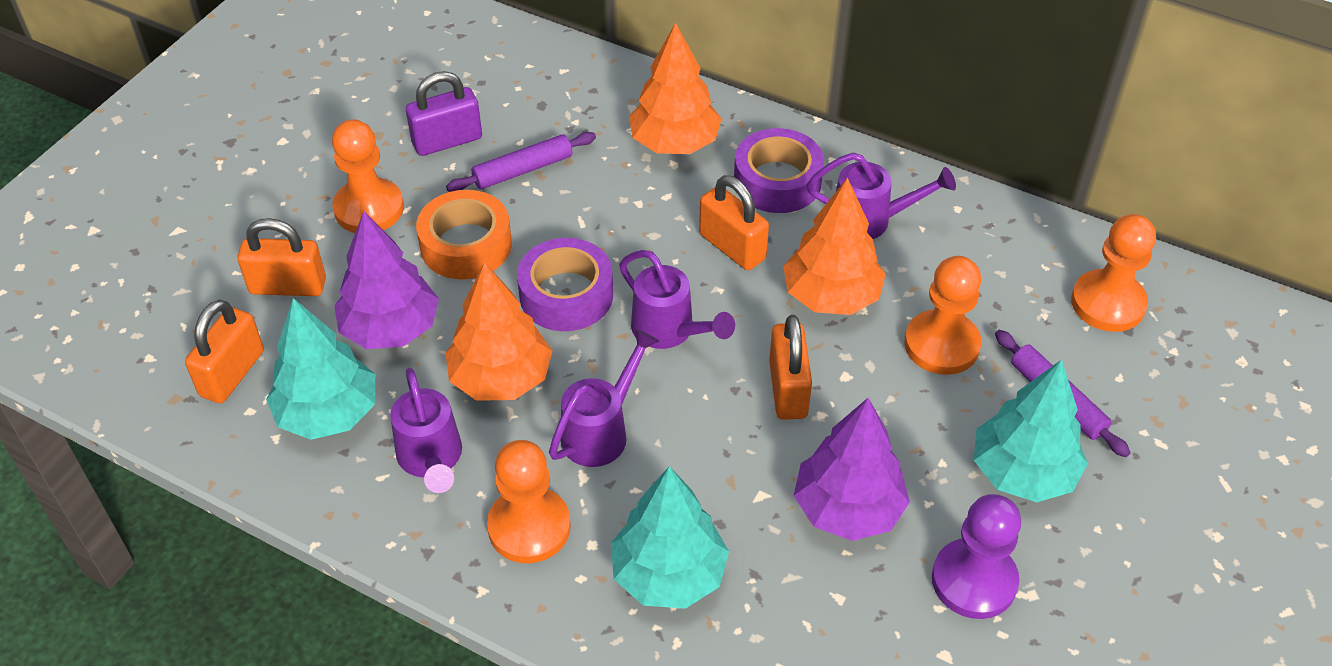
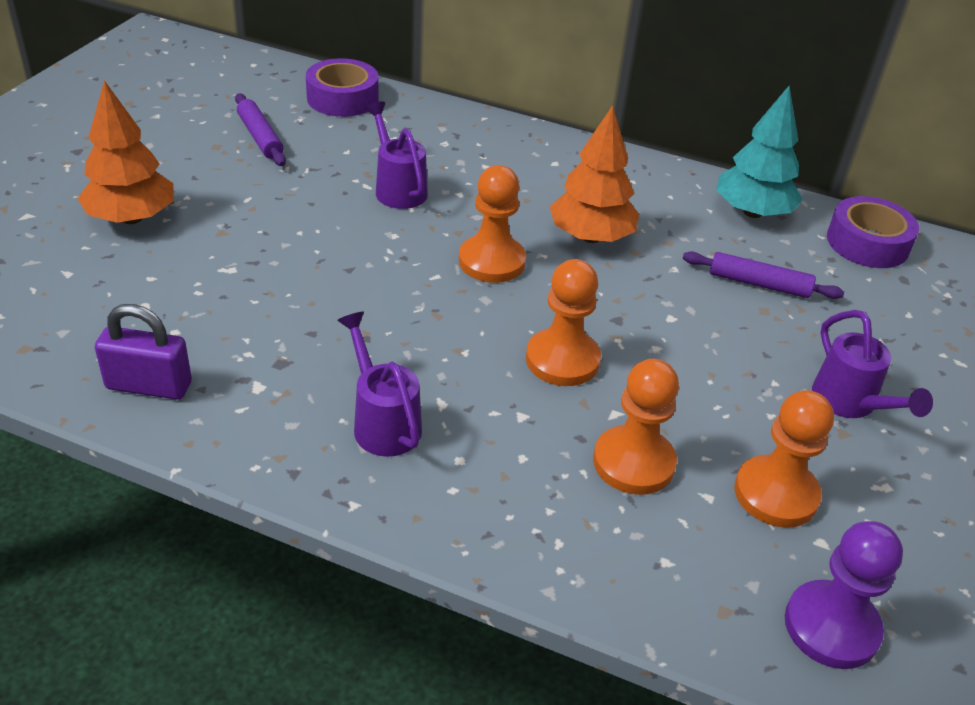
orange padlock: [185,300,264,403] [237,218,326,296] [699,175,769,270] [769,315,812,420] = 4 -> none = 0
orange tape: [416,190,512,279] = 1 -> none = 0
orange tree: [445,262,552,401] [629,23,722,154] [783,178,886,315] = 3 -> [77,80,174,224] [550,105,639,243] = 2
purple tree: [334,211,439,349] [794,398,910,541] = 2 -> none = 0
purple watering can: [390,368,462,493] [549,329,659,467] [619,250,735,349] [807,152,956,239] = 4 -> [337,312,422,457] [365,102,428,209] [812,310,933,418] = 3
turquoise tree: [266,298,375,440] [611,466,729,609] [974,360,1088,502] = 3 -> [716,86,803,218] = 1

